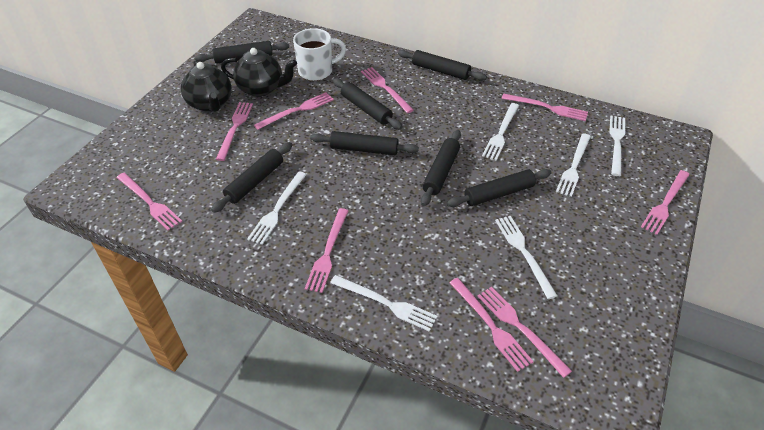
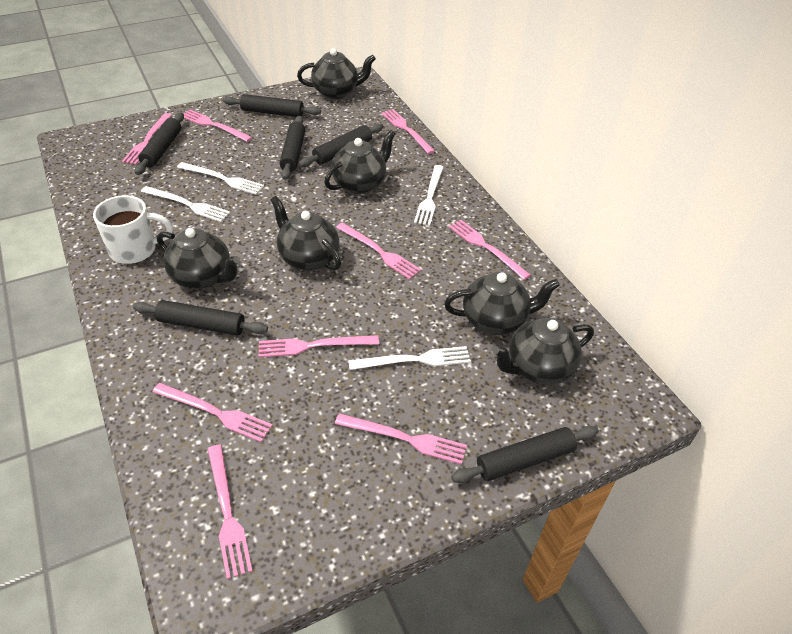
black rolling pin: [195,41,289,64] [211,142,292,213] [310,131,419,155] [333,78,402,130] [398,50,487,81] [421,130,461,206] [447,169,552,207] = 7 -> [133,300,268,336] [135,112,184,175] [223,94,321,117] [280,116,305,180] [299,123,384,167] [451,426,599,483] = 6
black teapot: [181,60,232,112] [221,48,297,97] = 2 -> [157,228,240,289] [270,196,341,271] [297,48,376,99] [324,130,396,194] [444,272,560,335] [492,318,594,385] = 6
white fork: [247,172,307,245] [330,275,438,332] [482,103,519,161] [495,216,557,299] [556,133,591,197] [609,116,625,176] = 6 -> [141,186,230,222] [177,162,264,195] [348,346,471,370] [414,165,444,226] = 4

